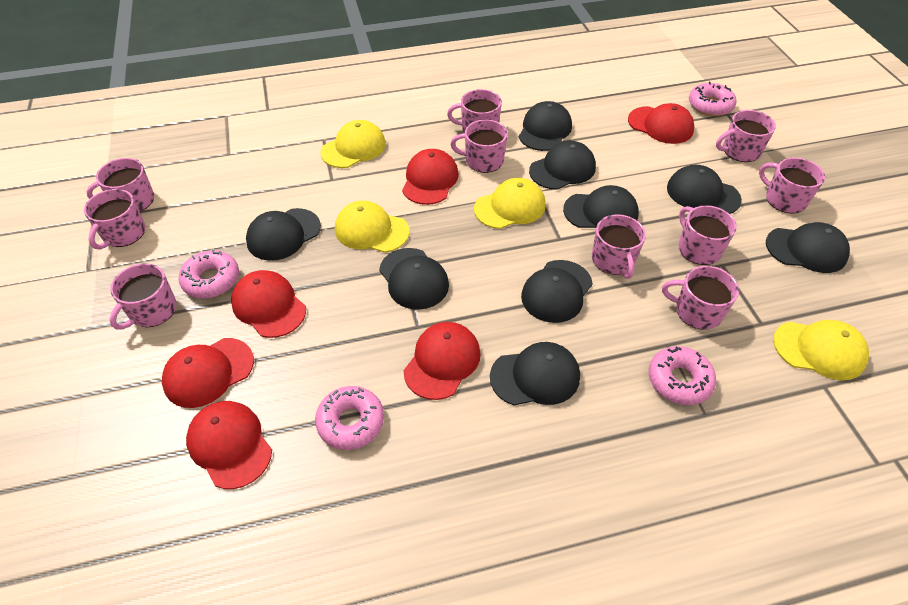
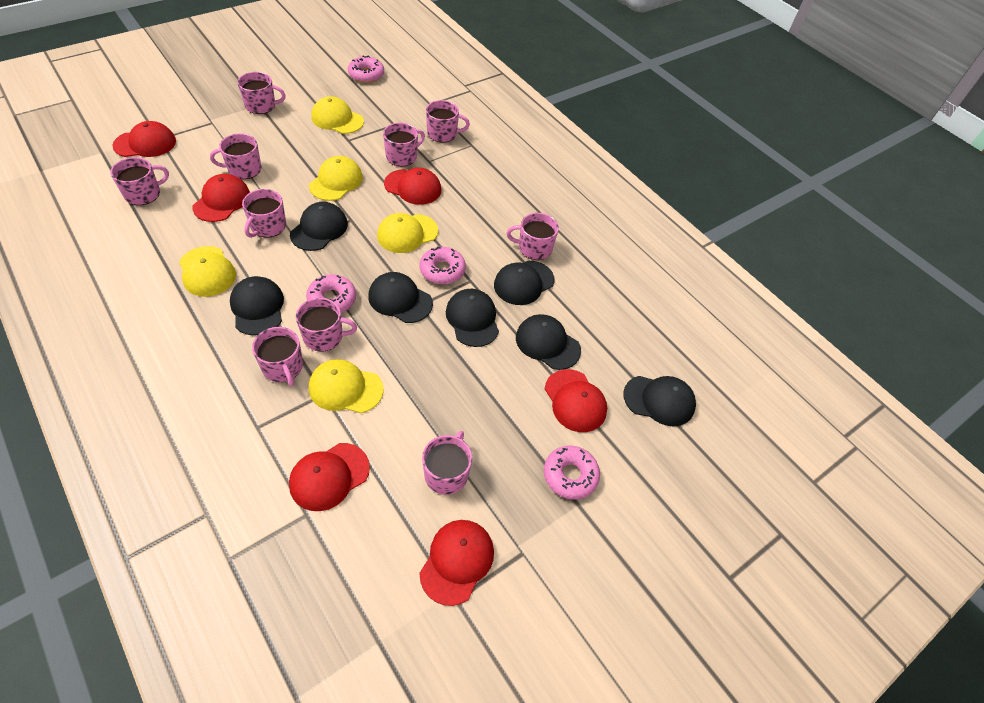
black cap: [246,208,321,261] [379,248,449,310] [490,342,580,405] [519,101,572,151] [521,260,593,323] [529,141,596,190] [563,185,639,228] [667,165,742,214] [766,222,850,273] = 9 -> [230,276,284,336] [290,202,348,251] [368,272,433,323] [446,289,499,347] [494,261,555,305] [516,314,581,370] [623,376,696,427] = 7
yellow cap: [320,120,386,168] [335,201,409,253] [474,178,546,229] [773,320,869,380] = 4 -> [179,246,236,297] [309,156,363,201] [309,359,384,413] [311,96,364,134] [377,213,438,253] = 5

